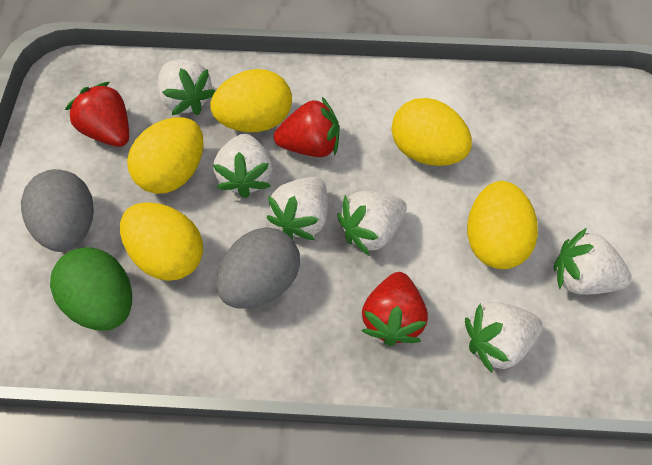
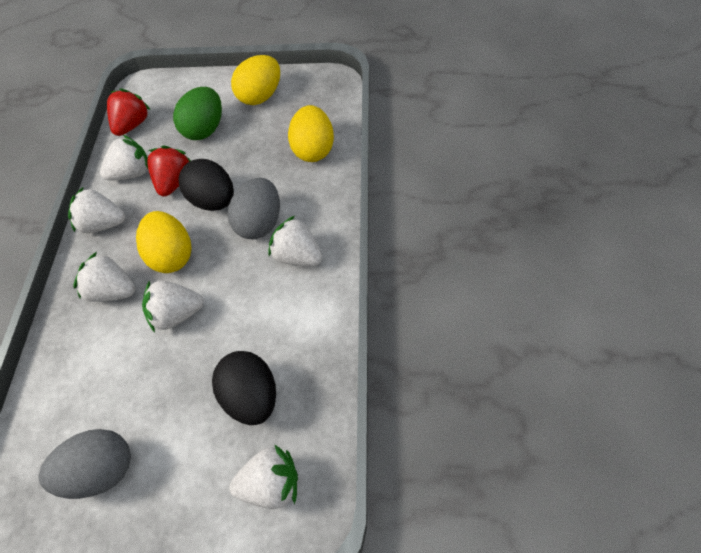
black egg: none = 0 -> [178,159,234,211] [212,351,276,425] = 2
red strawberry: [65,82,129,147] [274,97,339,157] [362,272,428,346] = 3 -> [107,88,151,136] [147,145,191,197] = 2
yellow egg: [120,202,203,281] [127,117,204,194] [210,69,292,132] [392,98,472,166] [467,181,538,269] = 5 -> [136,211,191,273] [231,55,280,105] [288,105,334,162] = 3

